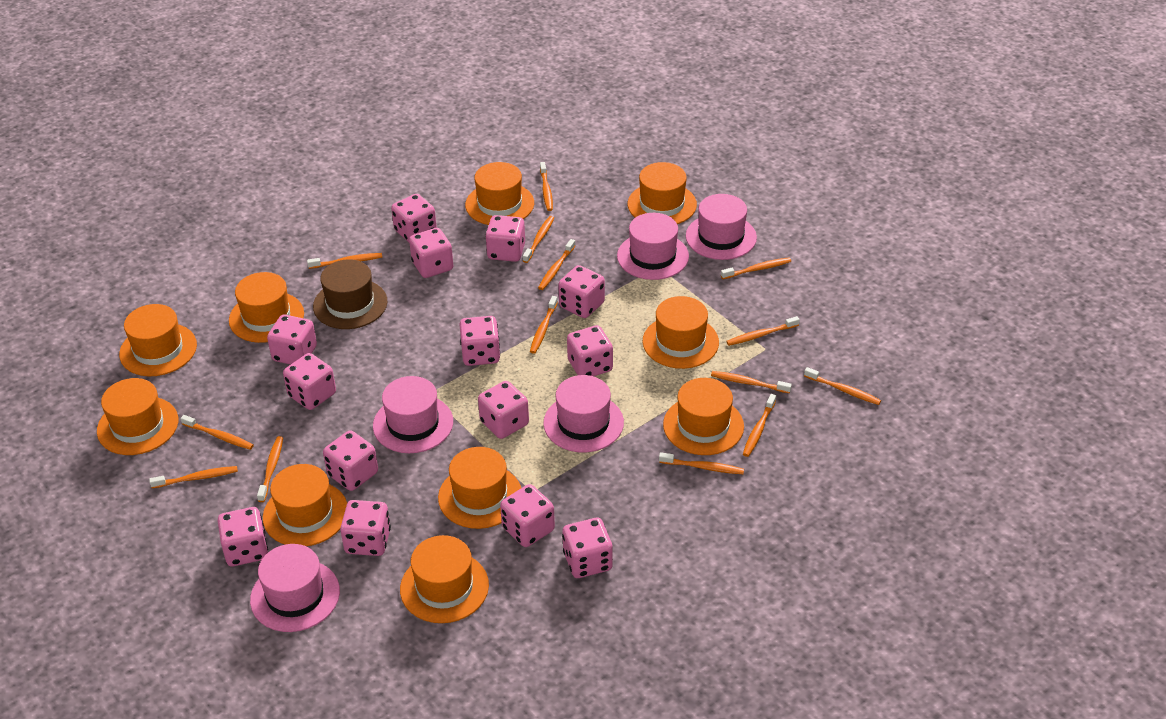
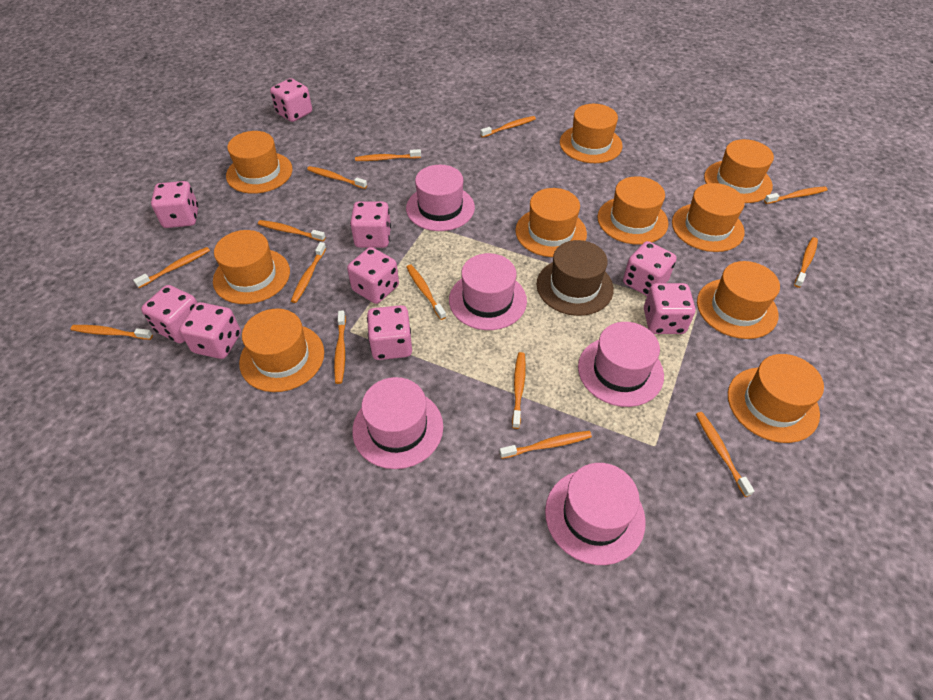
pink dice: [218,507,268,566] [267,315,317,365] [283,353,336,410] [323,430,378,491] [340,500,391,556] [391,194,437,242] [409,228,453,278] [459,316,500,366] [478,381,529,439] [485,215,525,262] [500,484,555,547] [558,265,605,318] [562,518,613,578] [567,325,613,376] = 14 -> [141,285,198,343] [151,181,198,228] [179,302,241,359] [270,78,312,122] [347,247,399,304] [350,201,391,248] [367,305,412,360] [623,241,677,296] [644,283,695,334] = 9

